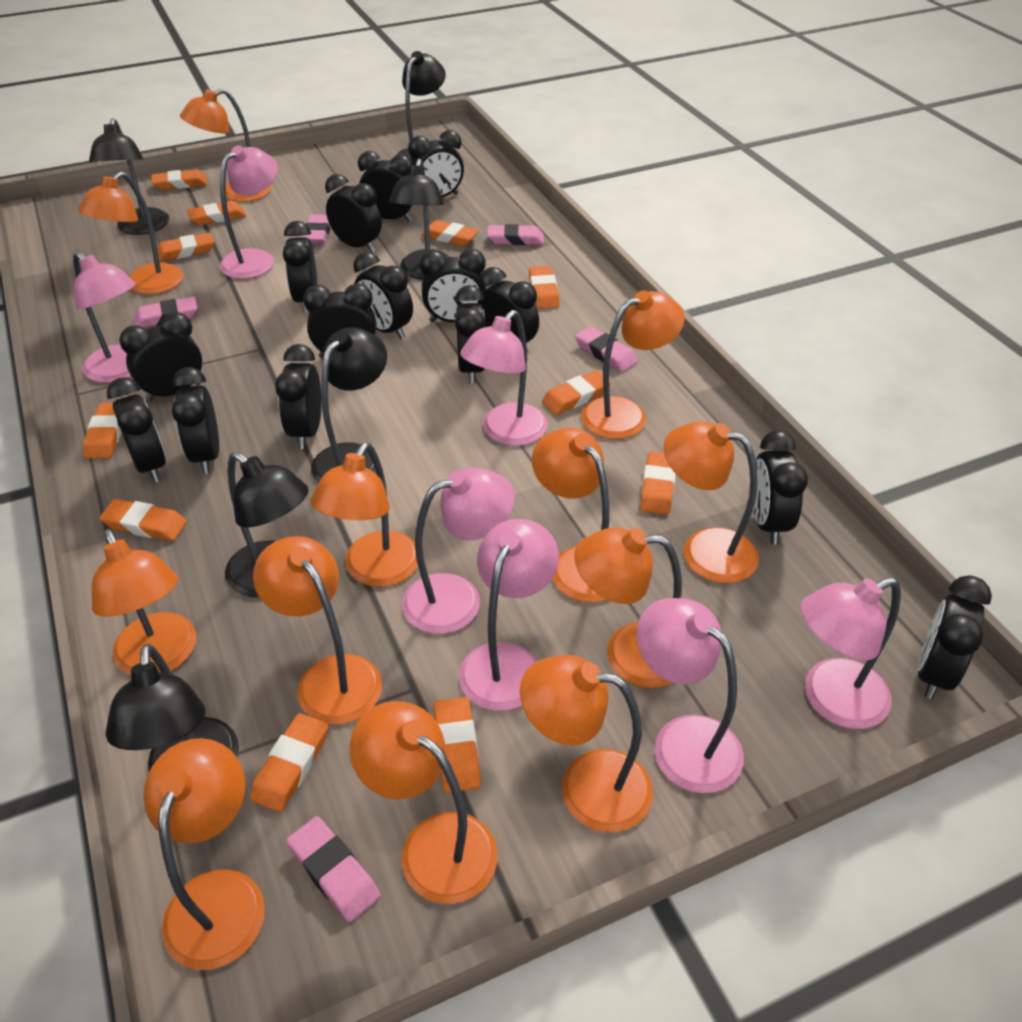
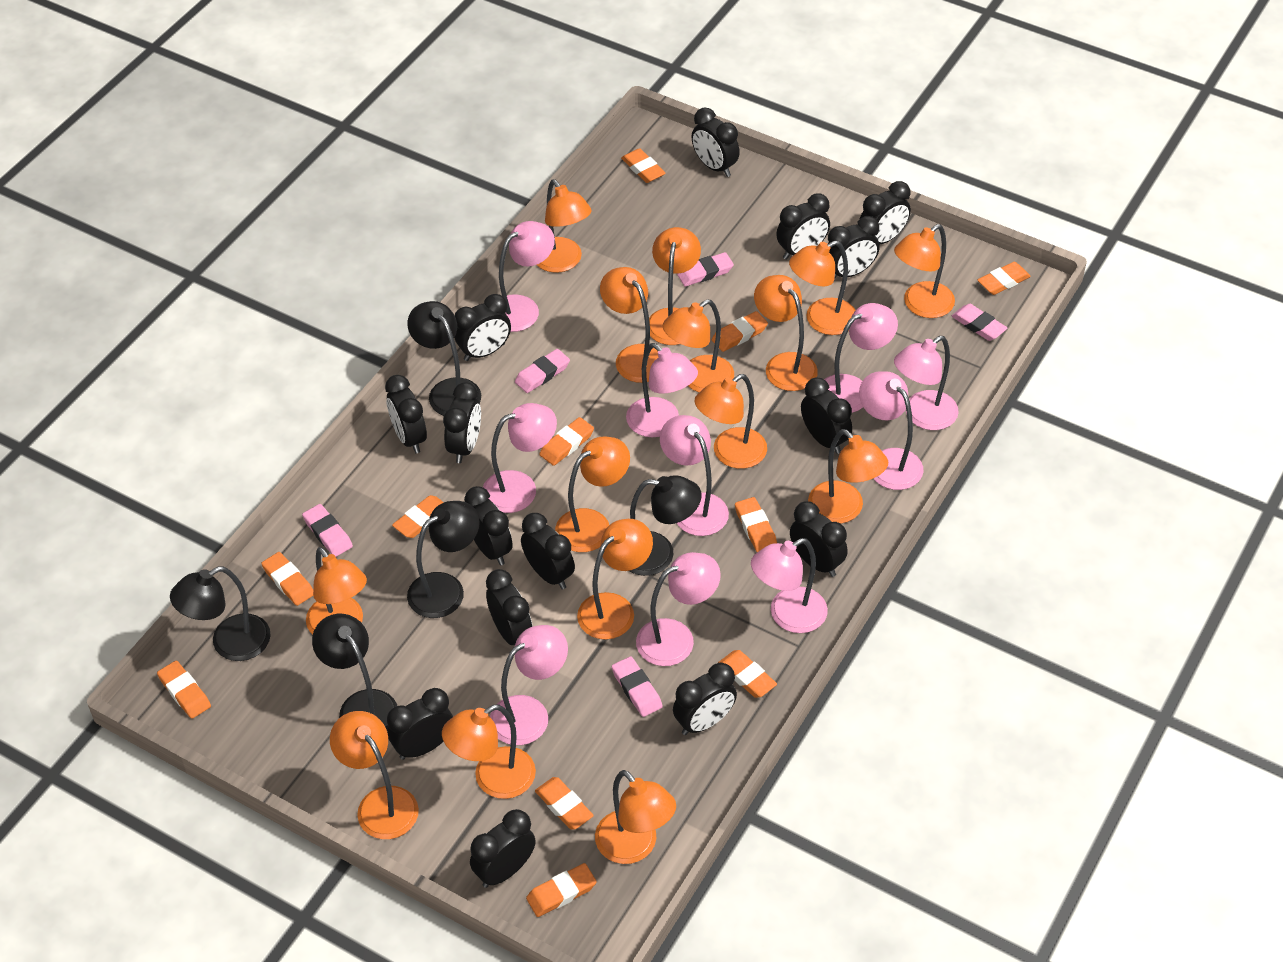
black lamp: [89,118,169,235] [105,644,239,771] [225,452,309,597] [311,328,387,482] [389,159,450,280] [396,51,446,159] = 6 -> [170,566,271,661] [312,614,397,730] [407,301,481,416] [407,501,480,618] [629,475,702,576] = 5
orange lamp: [78,171,183,294] [92,529,196,675] [144,738,265,970] [180,88,271,202] [253,536,382,725] [311,443,418,587] [350,701,498,904] [520,655,653,832] [532,428,609,603] [574,527,682,688] [581,290,685,439] [664,421,759,583] = 12 -> [306,547,367,634] [330,711,419,839] [442,704,536,799] [537,179,592,273] [555,437,630,552] [577,519,653,640] [595,770,676,864] [600,267,659,383] [649,227,701,345] [663,299,734,392] [695,374,767,469] [754,275,818,391] [789,240,856,335] [808,429,888,524] [894,224,955,318] = 15
pink lamp: [73,251,136,383] [220,145,278,279] [402,467,515,634] [459,519,559,711] [460,310,548,446] [637,598,744,793] [800,577,901,729] = 7 -> [483,403,557,513] [490,625,568,745] [499,221,555,332] [626,343,698,437] [636,552,721,666] [660,415,729,536] [751,538,828,633] [824,303,898,413] [859,371,924,490] [894,336,959,430] = 10

